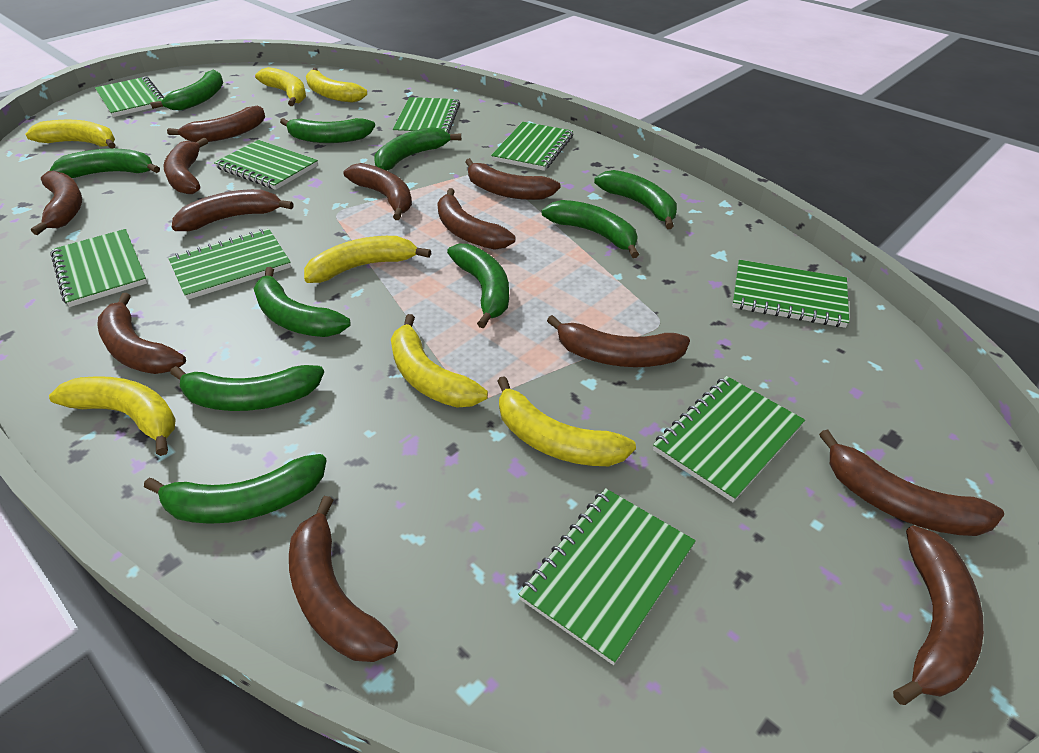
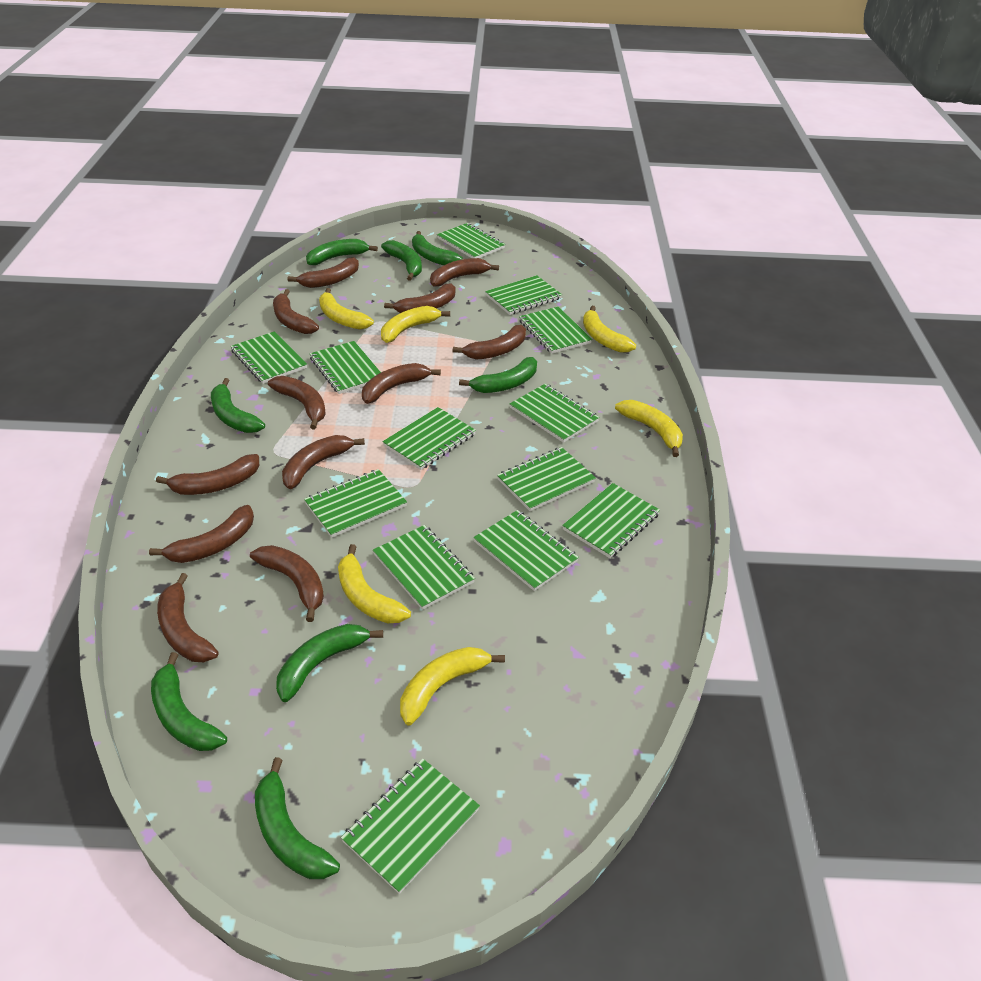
green banana: [49,148,160,178] [144,454,327,524] [150,70,223,111] [170,365,324,411] [254,267,351,337] [280,118,375,143] [374,127,461,171] [447,244,509,328] [542,200,639,258] [594,170,677,229] = 10 -> [151,652,227,751] [211,378,265,433] [255,757,340,879] [276,624,383,702] [306,239,378,265] [381,240,422,281] [412,231,463,265] [459,357,537,393] = 8
green notebook: [50,229,147,307] [95,76,164,117] [168,229,291,300] [214,140,318,190] [393,97,460,135] [491,122,573,171] [518,488,696,665] [653,376,805,502] [732,260,849,328] = 9 -> [231,331,307,384] [304,469,407,538] [310,341,381,394] [341,758,480,894] [373,525,475,610] [383,407,476,470] [437,223,505,258] [473,510,579,591] [485,275,562,315] [497,447,596,511] [510,384,599,443] [519,307,592,354] [562,483,660,558] = 13
yellow banana: [25,120,115,149] [49,376,176,456] [255,67,306,106] [304,236,431,283] [306,68,367,102] [391,314,488,408] [498,376,636,466] = 7 -> [319,288,374,330] [338,544,411,623] [381,306,450,343] [400,647,505,726] [583,306,636,353] [615,400,683,457] = 6

